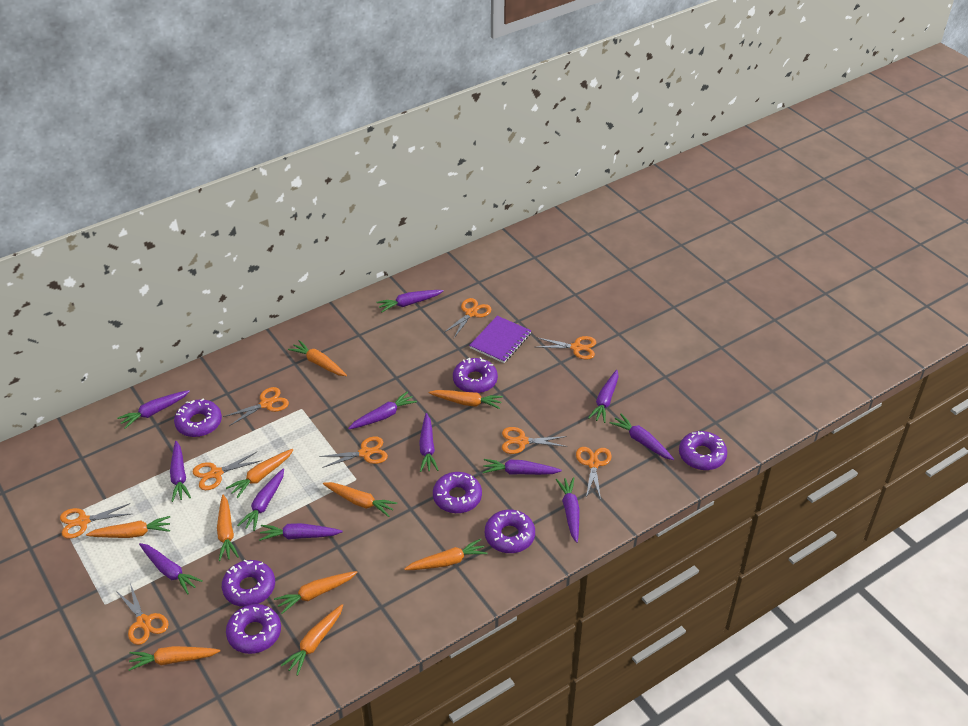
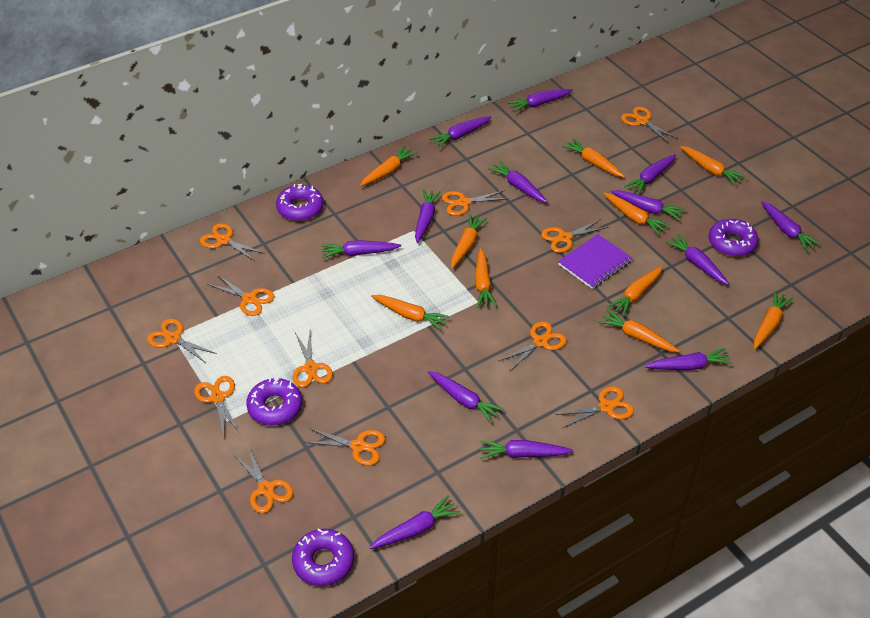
orange scissors: [60,503,131,539] [115,583,169,645] [192,452,262,490] [223,387,289,426] [319,437,388,468] [443,298,491,338] [502,427,567,454] [536,336,596,360] [576,447,612,499] = 9 -> [147,319,217,363] [194,376,240,436] [200,223,265,262] [207,275,275,316] [233,446,293,513] [292,331,333,387] [304,428,385,466] [442,190,509,216] [499,322,567,371] [541,219,609,253] [555,386,634,428] [621,107,678,143] = 12
purple carrot: [117,390,190,429] [139,543,203,594] [170,441,191,502] [237,469,284,531] [259,523,343,541] [348,391,417,429] [376,290,444,313] [419,413,439,472] [483,459,562,475] [556,477,580,543] [588,370,619,423] [609,414,674,460] = 12 -> [321,240,401,258] [370,496,460,549] [415,189,441,243] [428,371,505,423] [429,116,491,148] [480,440,573,459] [488,161,548,203] [507,89,573,112] [610,190,686,221] [624,154,676,195] [645,348,732,370] [665,234,729,285] [761,201,821,252] = 13
purple donut: [174,398,222,437] [222,560,275,607] [226,604,281,654] [433,472,482,513] [453,357,498,393] [485,510,535,553] [679,431,727,470] = 7 -> [246,378,302,425] [276,184,324,221] [292,528,354,586] [708,219,759,257] = 4

